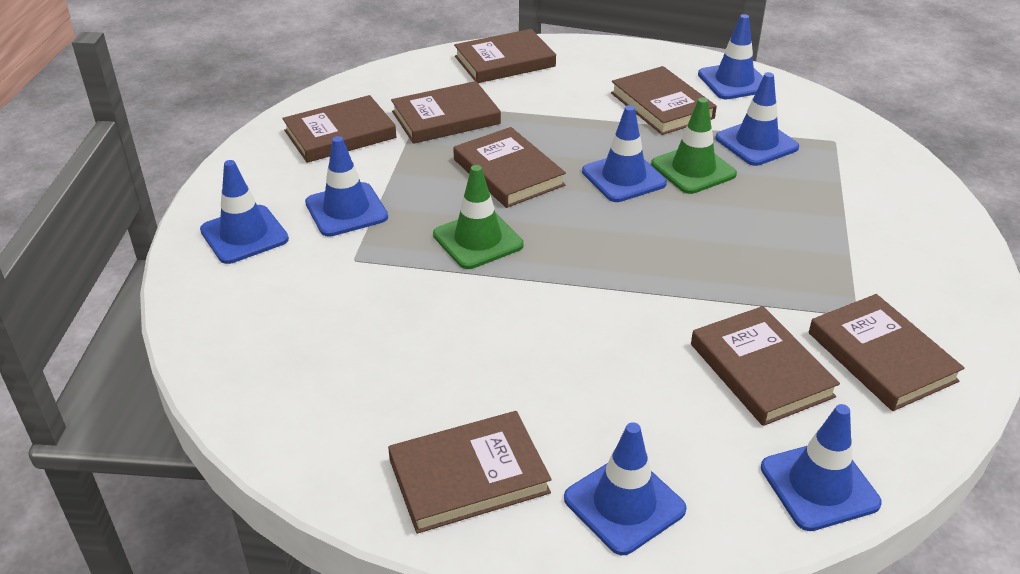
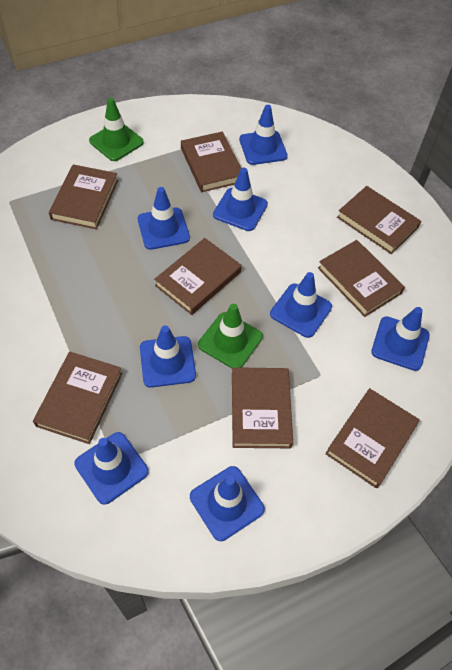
blue traffic cone: [200,160,289,264] [305,136,388,237] [564,422,687,555] [582,105,667,202] [698,14,763,99] [715,72,799,166] [761,404,882,531] = 7 -> [74,432,149,505] [138,187,190,250] [140,325,196,388] [190,466,265,541] [213,168,268,231] [239,105,288,165] [270,272,332,338] [371,307,430,371] = 8

